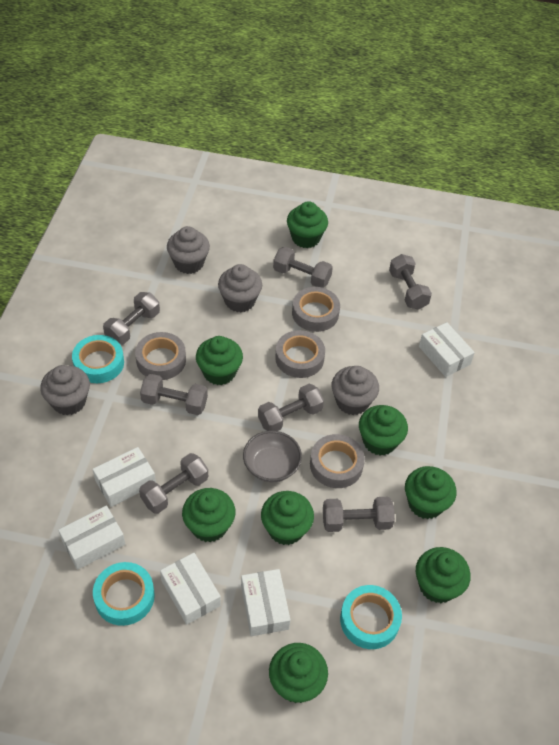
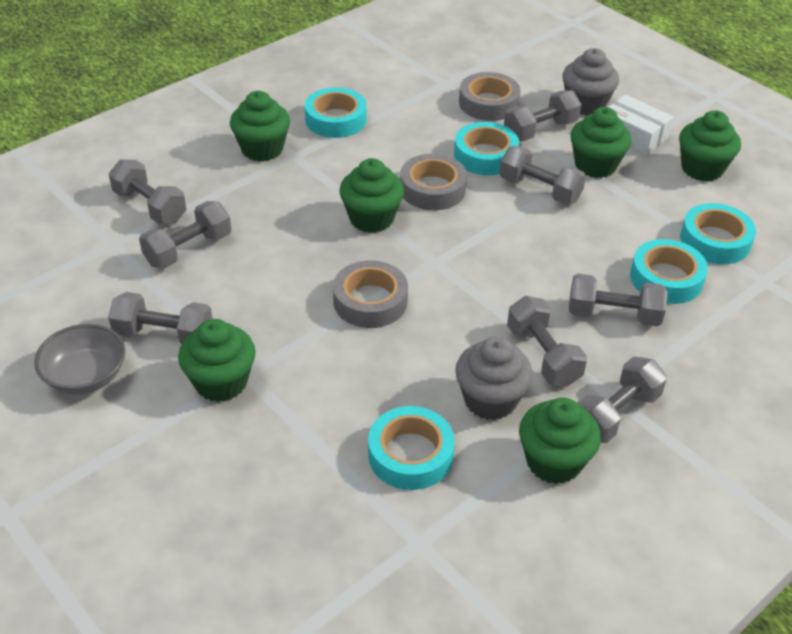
green cupcake: [182,488,235,542] [196,336,243,385] [261,491,314,545] [269,643,328,703] [287,201,328,248] [359,405,408,456] [405,466,456,519] [416,547,471,603] = 8 -> [178,319,256,402] [230,91,290,162] [339,158,404,233] [519,397,601,484] [570,107,632,178] [679,110,741,182] = 6
grey cupcake: [40,365,90,415] [167,226,210,274] [218,264,262,312] [332,366,379,415] = 4 -> [455,337,533,420] [562,48,619,116] = 2
grey dumbbell: [103,292,160,345] [139,453,208,514] [140,374,208,415] [258,384,324,431] [273,247,333,288] [323,497,395,532] [389,254,432,310] = 7 -> [108,292,212,344] [109,159,187,224] [139,201,232,269] [499,146,586,205] [504,90,582,141] [507,296,587,387] [569,274,668,326] [577,356,667,443] = 8
grey tape: [135,332,186,380] [275,330,325,378] [292,287,340,332] [310,434,365,488] = 4 -> [333,260,408,328] [400,154,467,210] [459,72,521,121] = 3
turquoise tape: [72,335,124,383] [93,562,155,626] [340,585,402,649] = 3 -> [305,87,367,138] [368,406,455,490] [454,122,519,175] [630,239,708,304] [680,203,756,264] = 5
white box: [58,506,125,570] [93,447,156,507] [160,553,221,625] [241,569,291,636] [419,322,475,377] = 5 -> [609,94,674,155] = 1

